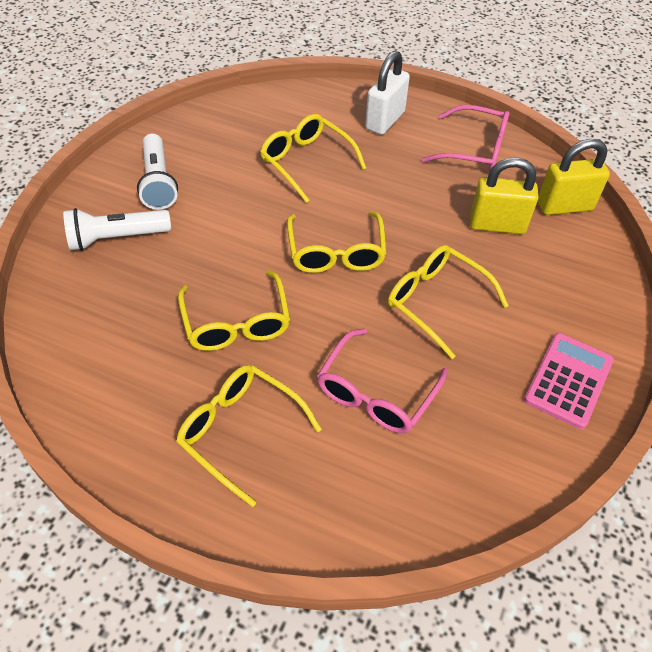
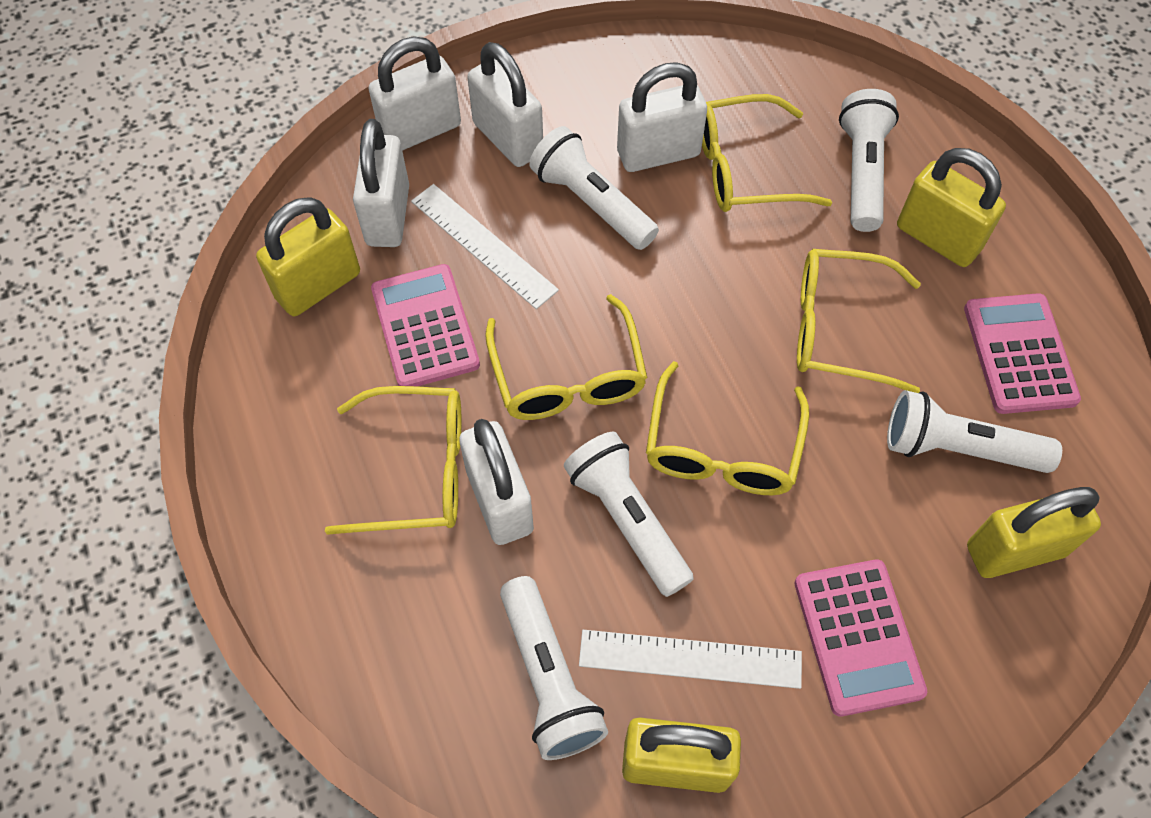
pink calculator: [524,333,614,429] = 1 -> [371,264,480,387] [794,559,927,717] [964,293,1081,414] = 3
pink glasses: [317,328,447,434] [422,105,509,171] = 2 -> none = 0
white flashlight: [63,208,171,251] [137,134,178,210] = 2 -> [500,576,608,760] [529,126,659,250] [564,431,694,597] [839,89,899,232] [887,390,1062,473] = 5
white padlock: [365,51,410,135] = 1 -> [353,119,409,247] [369,36,461,151] [459,419,534,545] [467,42,543,167] [617,62,707,172] = 5
white ruler: none = 0 -> [411,184,559,309] [579,630,802,689] = 2
yellow padlock: [470,157,538,234] [538,139,610,215] = 2 -> [256,198,360,316] [622,717,741,793] [897,148,1006,267] [967,487,1101,578] = 4

